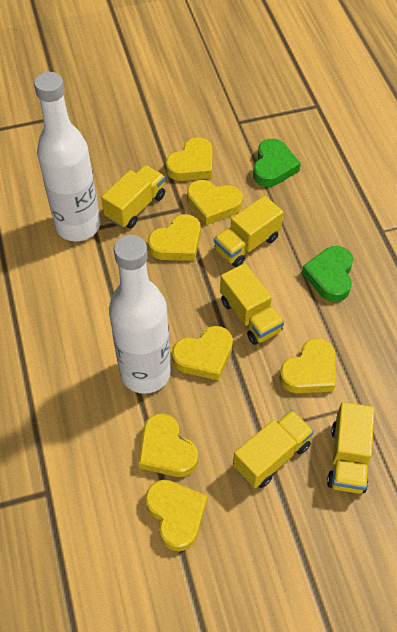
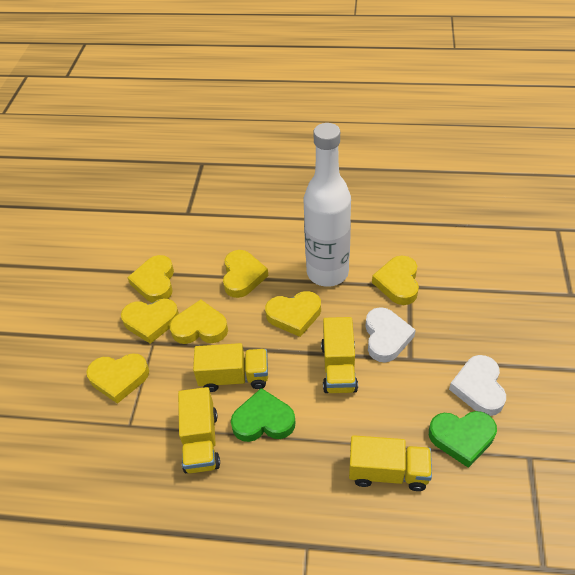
white bottle: [34,72,100,241] [109,235,171,394] = 2 -> [304,123,351,287] = 1
white heart: none = 0 -> [365,307,416,363] [449,355,506,416] = 2
yellow truck: [101,165,165,228] [214,196,283,267] [220,263,284,345] [233,410,314,488] [327,402,374,494] = 5 -> [178,387,220,473] [193,343,268,392] [321,317,358,393] [349,435,432,491] = 4

